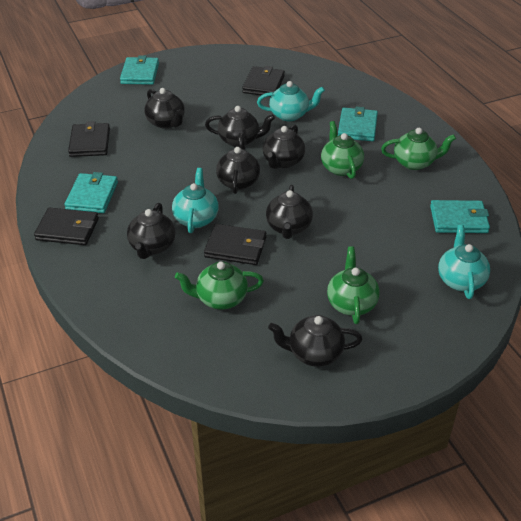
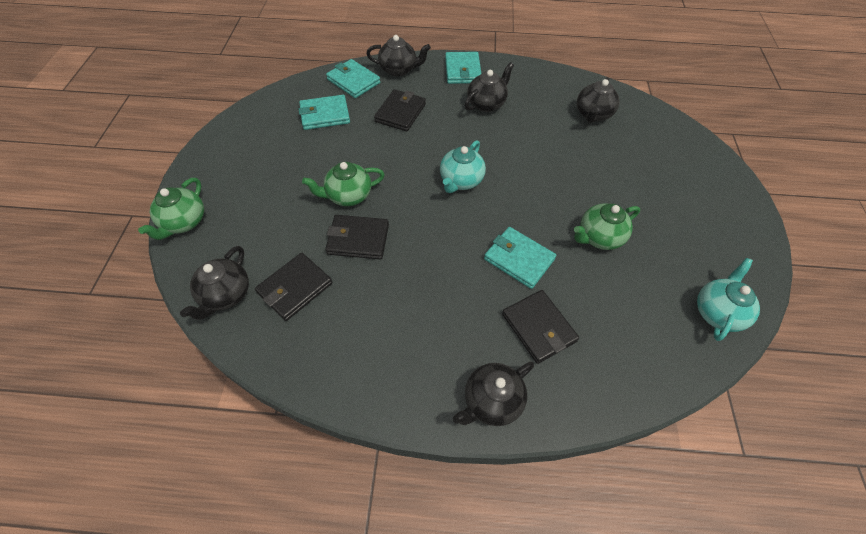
black teapot: [127,203,176,259] [144,88,185,129] [205,106,275,147] [216,133,260,194] [263,124,305,169] [266,185,313,239] [268,315,363,367] = 7 -> [180,246,249,320] [366,35,431,76] [453,361,534,426] [465,62,514,112] [577,77,620,123] = 5
green teapot: [175,262,264,310] [321,121,364,179] [327,246,380,324] [381,128,456,170] = 4 -> [138,178,204,240] [302,162,385,206] [574,203,640,250] = 3
turquoise teapot: [172,168,219,233] [257,81,325,121] [438,225,490,299] = 3 -> [440,140,486,193] [697,258,760,341] = 2

